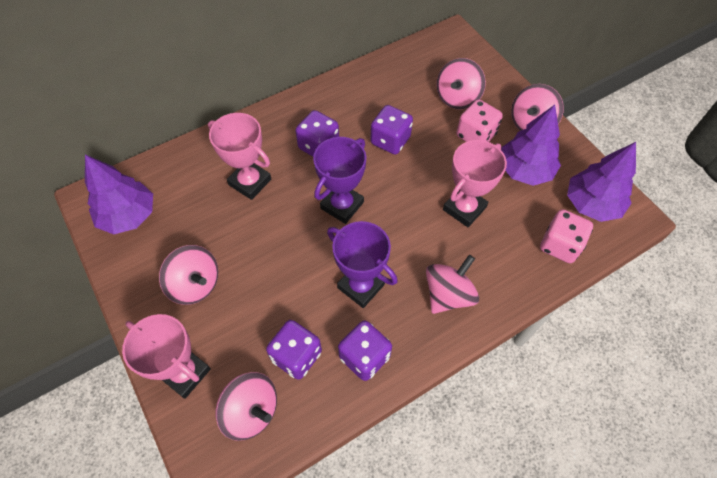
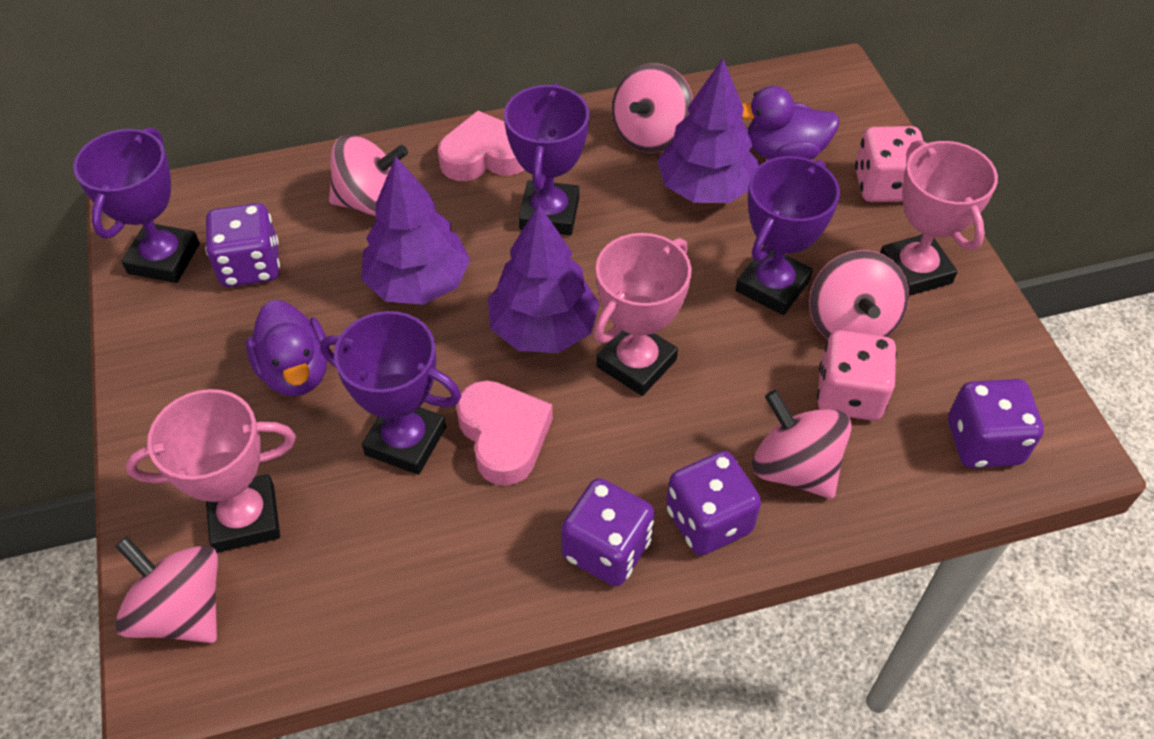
pink heart: none = 0 -> [438,111,525,181] [456,380,553,486] = 2
purple duck: none = 0 -> [246,300,327,396] [742,86,840,160] = 2
purple trophy: [313,137,366,224] [327,221,397,308] = 2 -> [73,127,200,283] [320,311,462,475] [504,83,589,235] [736,156,840,315] = 4

